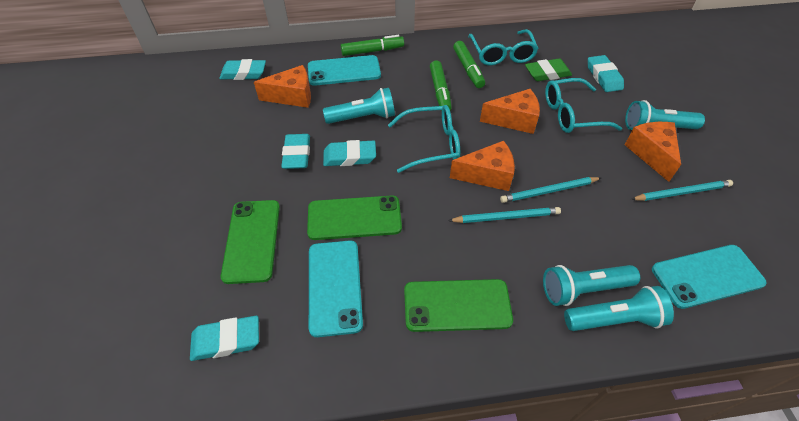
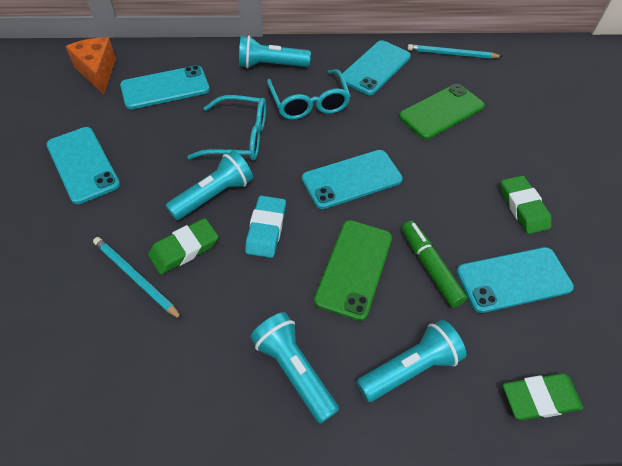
green eraser: [525,59,572,81] = 1 -> [148,218,218,275] [501,175,551,234] [503,373,583,420] = 3
green marker: [341,35,404,56] [430,61,452,111] [453,41,485,88] = 3 -> [402,221,467,308] = 1
green phone: [221,200,280,284] [307,196,402,240] [404,279,513,332] = 3 -> [314,220,392,321] [399,84,485,139] = 2
orange cheese: [254,65,311,108] [450,141,515,191] [480,89,540,134] [625,122,681,182] = 4 -> [65,37,116,95] = 1
turquoise eraser: [190,316,259,361] [219,59,266,80] [281,134,310,169] [323,140,376,166] [588,55,624,92] = 5 -> [245,196,286,258] = 1
turquoise glasses: [388,105,460,173] [468,29,539,66] [545,78,622,133] = 3 -> [187,95,266,160] [267,69,351,120] = 2
turquoise pencil: [448,207,561,223] [500,177,601,203] [631,180,733,201] = 3 -> [93,237,183,320] [407,44,503,59] = 2
turquoise phone: [308,55,381,86] [309,240,363,337] [652,245,767,309] = 3 -> [46,127,120,204] [120,65,210,109] [302,150,403,209] [340,40,411,95] [456,247,574,313] = 5

